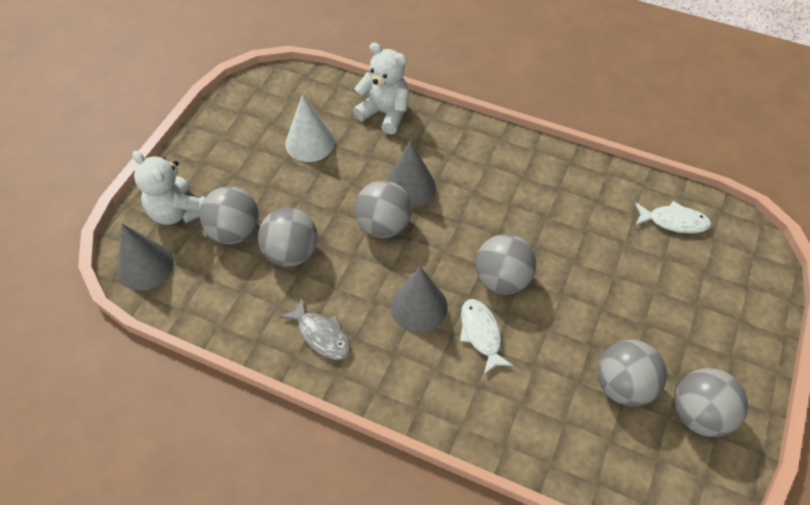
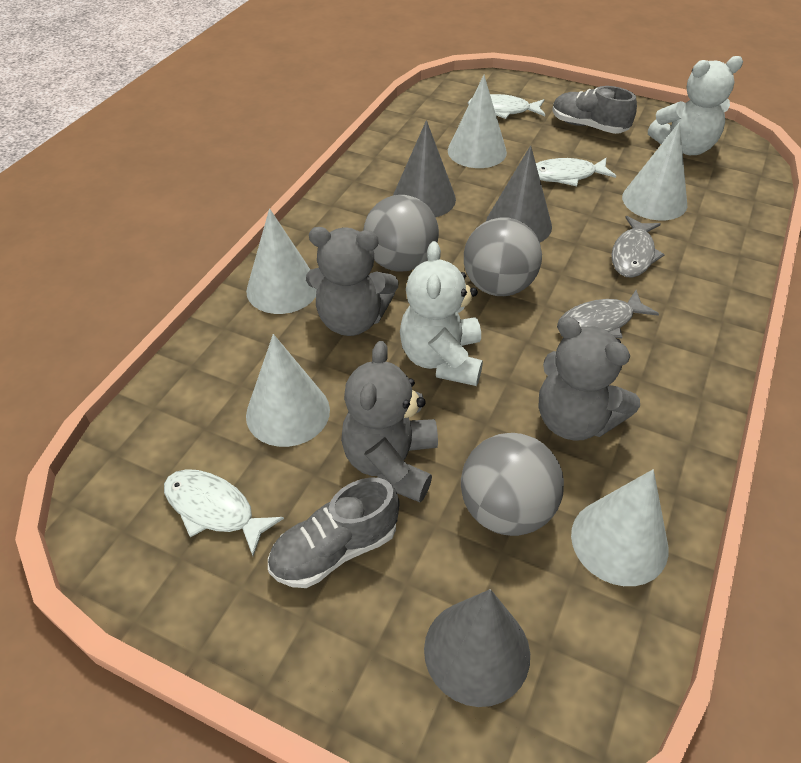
grey ball: [200,186,259,244] [258,208,318,267] [354,180,412,238] [475,234,536,295] [598,340,667,407] [675,368,748,437] = 6 -> [364,195,439,272] [461,433,564,536] [464,217,542,296] = 3
grey fish: [280,298,350,360] = 1 -> [557,290,659,339] [612,216,665,278] = 2
grey shoe: none = 0 -> [268,477,400,588] [552,86,637,134] = 2
grey teddy bear: none = 0 -> [306,227,399,336] [341,341,438,502] [539,316,640,441] = 3
white cone: [285,95,335,162] = 1 -> [246,208,317,314] [246,334,330,447] [448,75,507,168] [571,469,669,586] [622,122,687,220] = 5
white fish: [460,299,513,375] [635,201,711,234] = 2 -> [164,469,284,556] [468,94,545,119] [536,158,616,186] = 3

